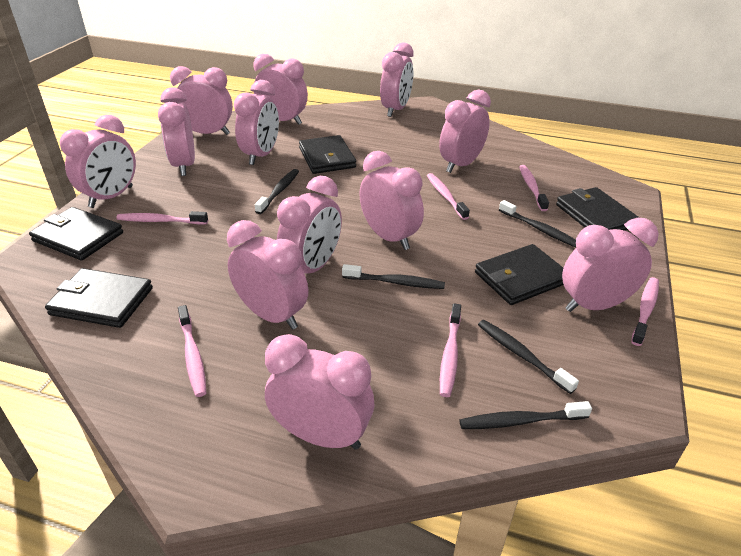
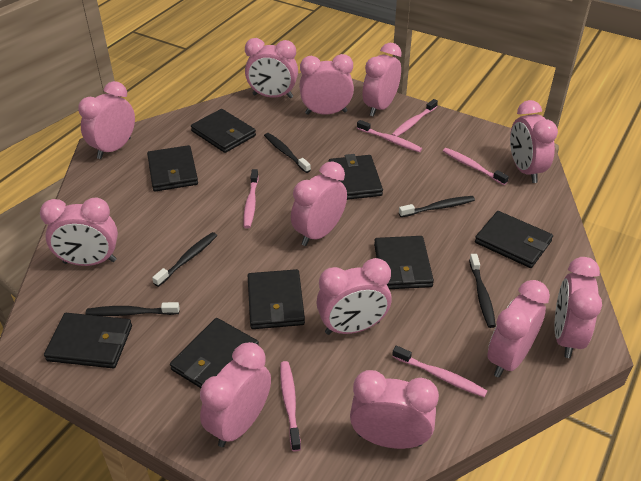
black wallet: [29,207,123,261] [45,268,153,328] [299,135,356,174] [475,244,564,305] [556,187,640,230] = 5 -> [44,313,132,368] [147,145,198,192] [170,318,259,388] [191,109,256,153] [248,269,305,329] [329,154,383,200] [374,236,434,289] [475,211,553,268] = 8

